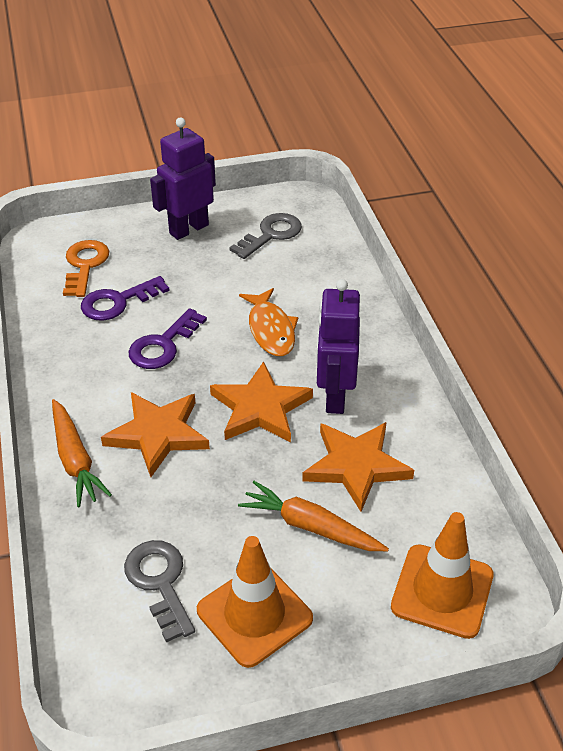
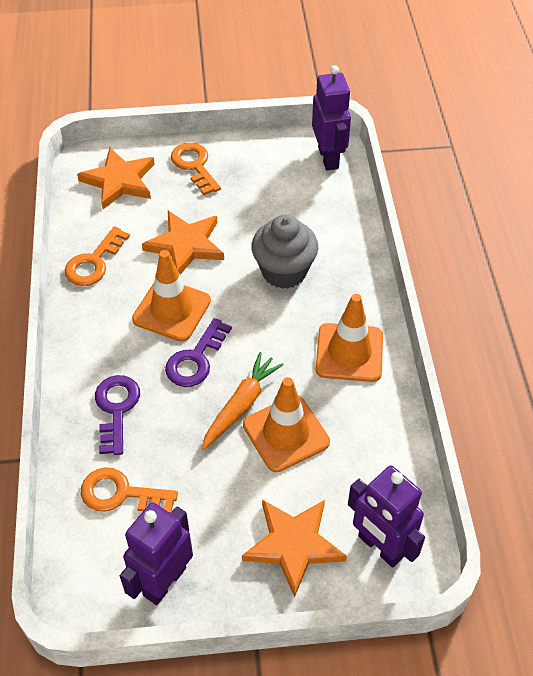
grey cupcake: none = 0 -> [251,215,318,289] = 1
grey key: [124,540,195,643] [229,213,302,259] = 2 -> none = 0
orange carrot: [52,399,112,507] [238,481,389,551] = 2 -> [202,352,284,450] = 1
orange fish: [239,288,298,356] = 1 -> none = 0
orange key: [63,240,109,297] = 1 -> [64,226,130,286] [81,467,178,513] [171,143,221,195] = 3
orange traffic cone: [197,536,313,668] [391,512,494,639] = 2 -> [132,250,211,342] [243,377,330,472] [316,294,383,382] = 3
purple robot: [150,117,216,240] [316,279,360,414] = 2 -> [120,503,193,605] [312,65,351,171] [348,466,425,568] = 3

